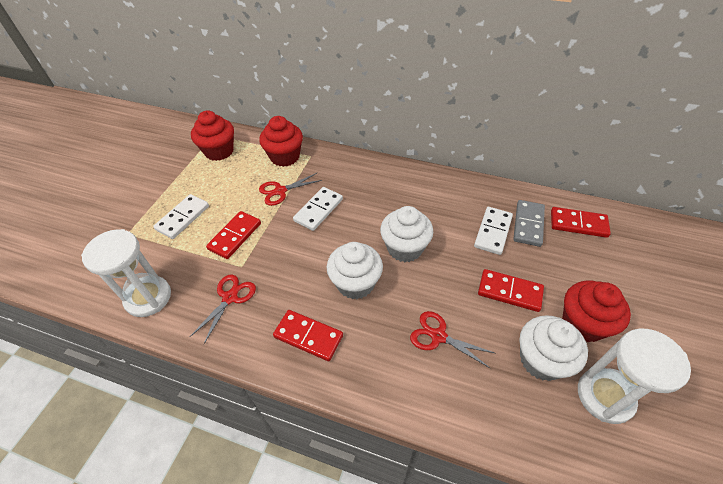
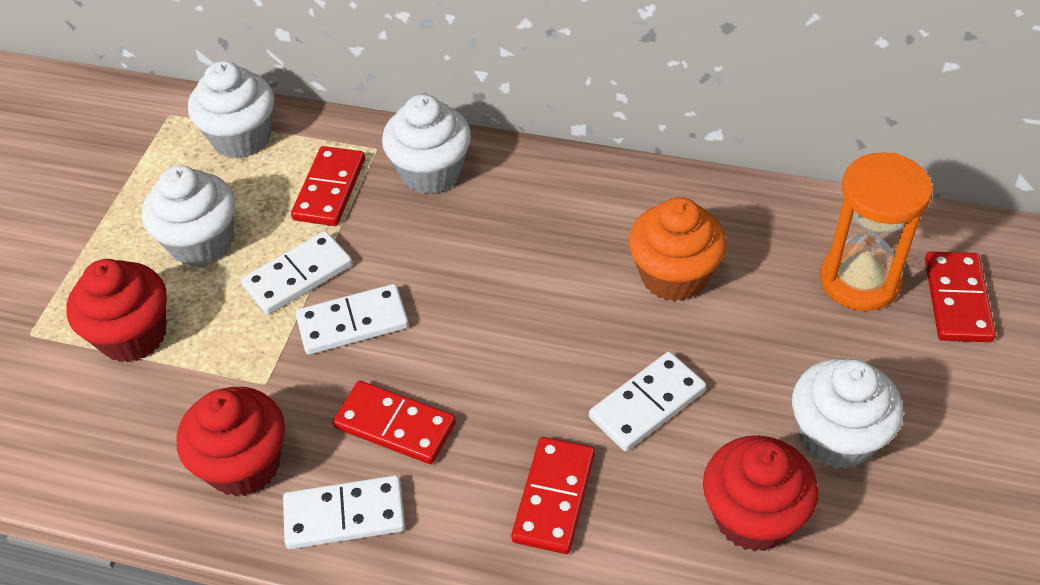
grey domino: [513,200,545,247] = 1 -> none = 0
orange cupcake: none = 0 -> [629,197,727,302] = 1
orange hourglass: none = 0 -> [820,152,932,311] = 1
red scissors: [190,275,256,344] [259,173,322,206] [410,311,495,369] = 3 -> none = 0
white cupcake: [327,242,383,299] [380,206,433,262] [520,315,588,381] = 3 -> [142,166,235,267] [188,61,274,158] [382,95,471,194] [792,358,903,469] = 4
white domino: [153,194,209,239] [293,187,343,231] [474,207,513,255] = 3 -> [241,231,352,315] [283,475,405,549] [296,284,409,355] [589,352,706,451] = 4
white hourglass: [81,229,171,317] [578,329,691,424] = 2 -> none = 0

